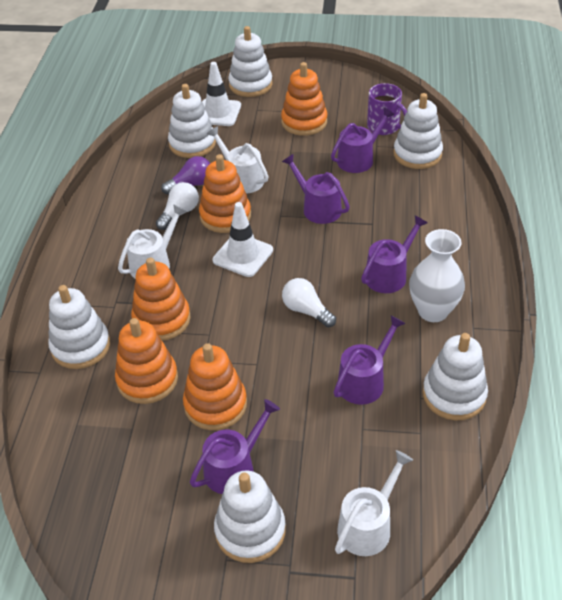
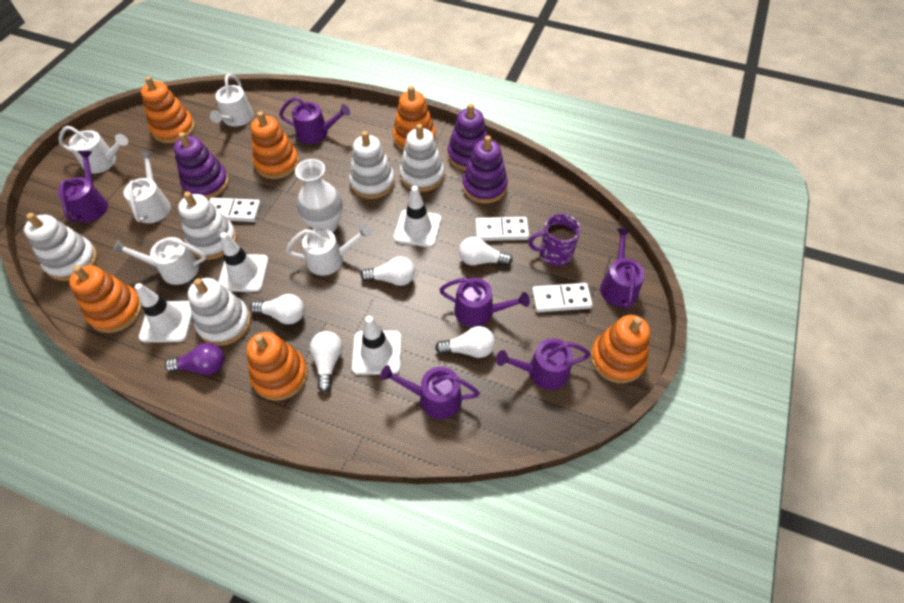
orange stacking toy: [115,318,178,404] [131,258,191,341] [183,343,247,430] [199,154,251,233] [281,62,328,136] = 5 -> [69,265,142,333] [141,76,195,143] [247,332,308,401] [251,111,299,179] [393,86,436,151] [590,315,650,383] = 6
purple stacking toy: none = 0 -> [174,132,229,199] [448,103,488,171] [462,135,508,204] = 3
purple watering can: [190,399,280,494] [282,154,350,224] [331,107,395,173] [334,315,406,405] [361,215,428,293] = 5 -> [58,151,108,223] [279,97,350,144] [380,365,480,419] [439,278,530,327] [496,338,591,390] [600,228,645,309] = 6
white domino: none = 0 -> [209,198,261,222] [475,217,529,241] [532,283,593,312] = 3
white light bulb: [156,182,199,230] [282,278,336,328] = 2 -> [250,294,305,324] [310,331,342,392] [361,256,415,286] [435,326,495,358] [459,237,513,266] = 5
white stacking toy: [48,285,110,369] [168,84,216,158] [214,470,286,563] [228,26,273,97] [393,93,443,169] [423,333,488,420] = 6 -> [24,213,97,281] [178,191,237,260] [188,278,251,346] [349,131,395,199] [400,124,444,192] = 5
white traffic cone: [202,62,241,126] [212,202,273,277] = 2 -> [135,283,192,343] [218,232,269,292] [352,316,402,375] [394,186,441,248] = 4
white watering can: [118,204,186,278] [207,126,269,194] [335,450,413,556] = 3 -> [58,126,128,174] [113,237,206,285] [124,151,171,223] [210,74,254,127] [286,225,371,276] = 5

